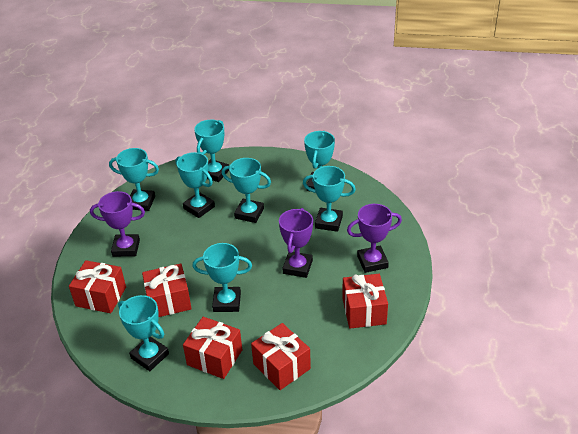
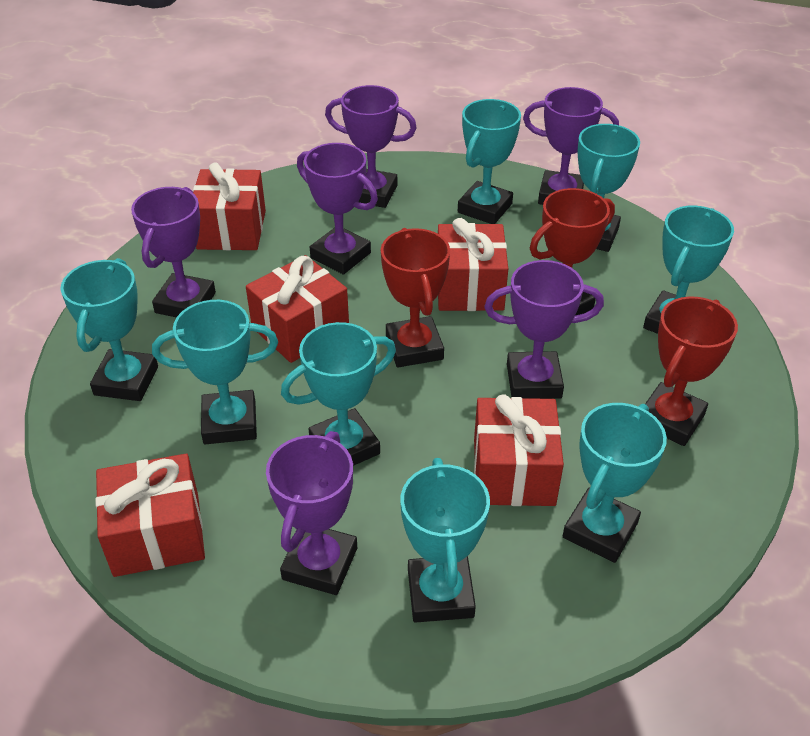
purple trophy: [90,191,145,257] [279,208,313,278] [347,204,402,273] = 3 -> [131,187,216,318] [266,431,357,595] [297,143,378,275] [325,85,417,208] [484,260,604,399] [523,87,619,205] = 6
red trophy: none = 0 -> [381,228,450,367] [530,188,615,315] [645,297,738,446] = 3

